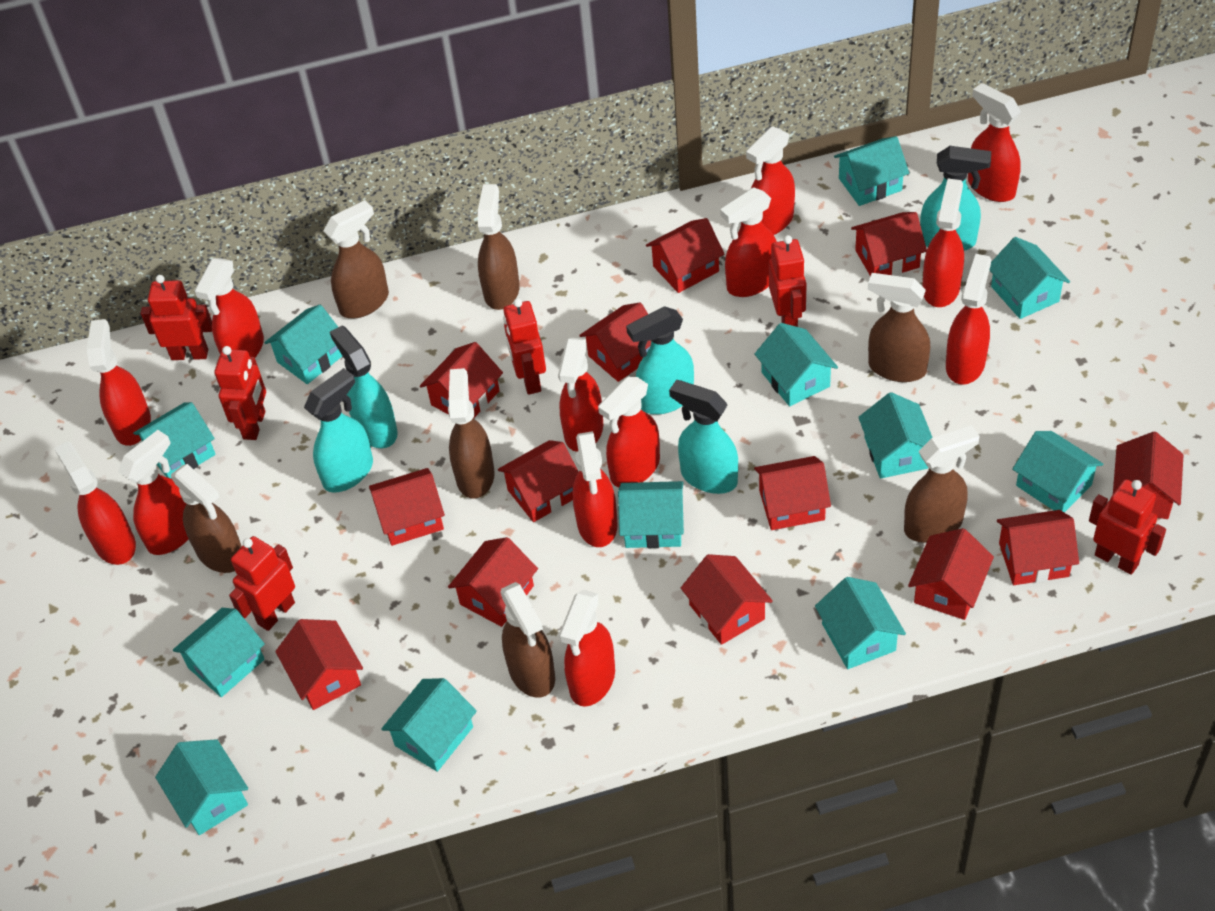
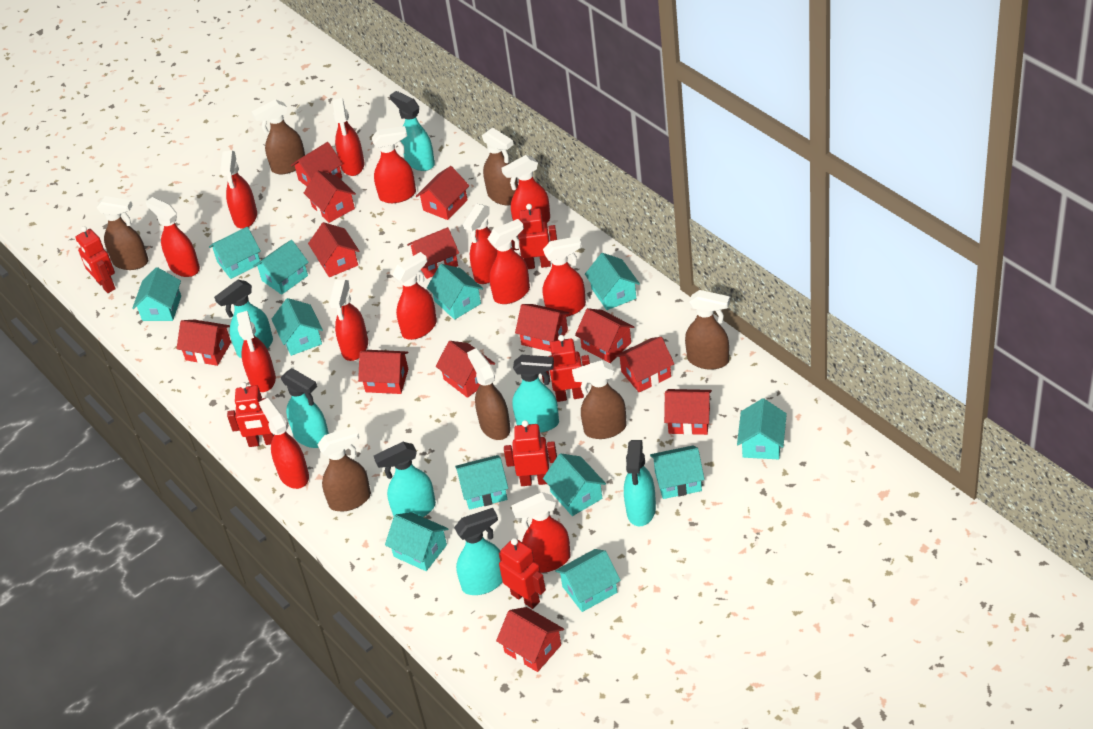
turquoise spray bottle: [304,368,373,493] [330,326,398,448] [626,306,694,414] [669,380,738,494] [920,146,991,251] = 5 -> [214,280,273,358] [281,368,329,448] [374,442,436,517] [390,91,435,171] [454,508,503,595] [512,355,559,433] [624,440,656,526] = 7

